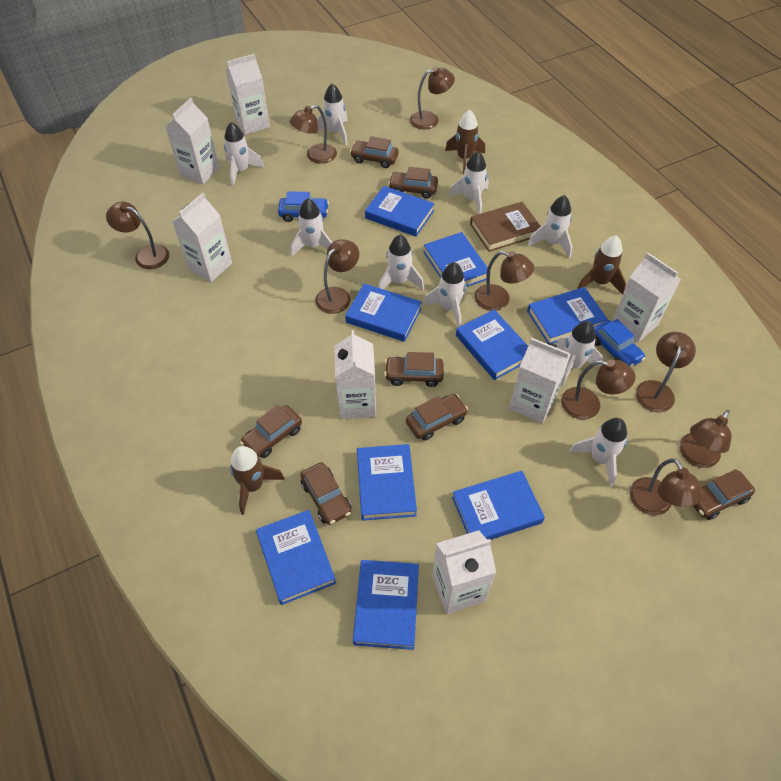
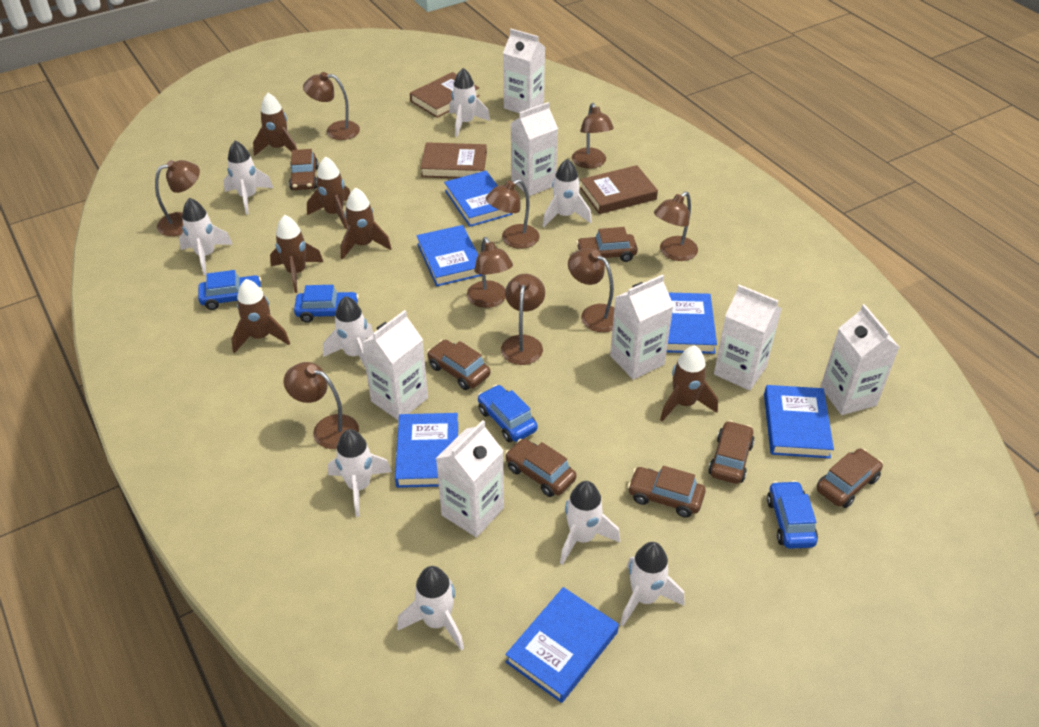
blue book: [256,510,336,605] [345,284,422,342] [353,560,419,650] [357,444,417,521] [365,186,435,237] [424,232,488,287] [452,471,545,540] [456,309,528,380] [527,287,608,343] = 9 -> [395,413,458,488] [416,225,482,286] [444,171,513,227] [505,587,619,703] [667,293,717,354] [764,385,834,459] = 6
blue car: [278,192,329,222] [594,319,645,368] = 2 -> [198,270,262,310] [294,285,359,323] [478,385,538,442] [767,481,818,549] = 4
brown book: [470,202,541,252] = 1 -> [410,72,480,118] [420,142,487,178] [580,165,658,214] = 3
brown rocket: [230,446,285,515] [445,110,485,174] [577,235,626,295] = 3 -> [232,279,290,353] [253,93,297,156] [270,215,323,293] [307,156,350,229] [341,187,392,260] [660,345,718,421] = 6

